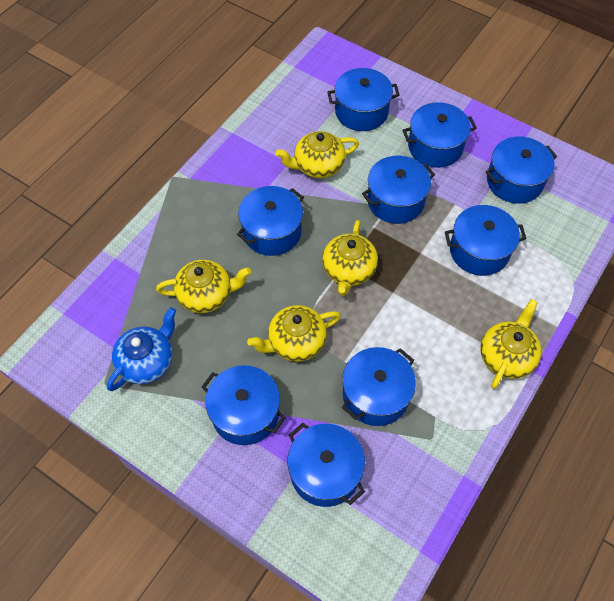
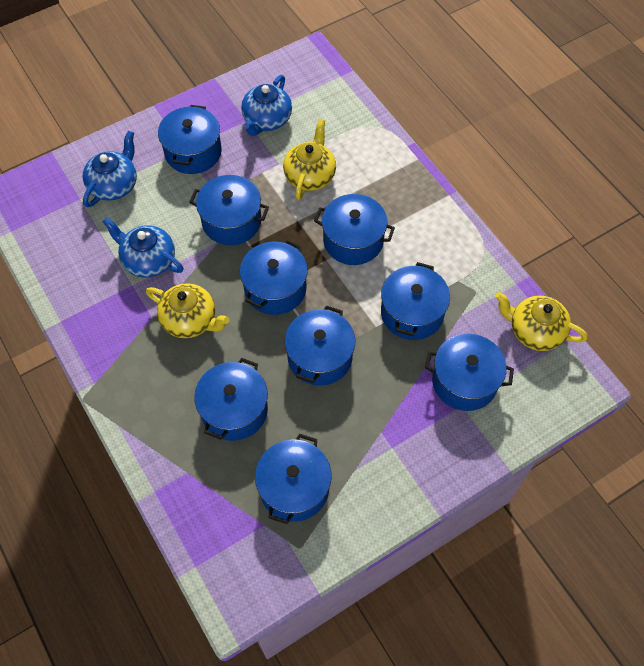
blue teapot: [107,307,176,391] = 1 -> [82,131,137,207] [102,217,184,278] [241,75,292,136] = 3
yellow teapot: [156,260,251,313] [247,305,341,362] [276,131,359,178] [322,220,378,296] [480,299,541,389] = 5 -> [146,283,230,338] [283,119,336,200] [495,292,588,351] = 3

